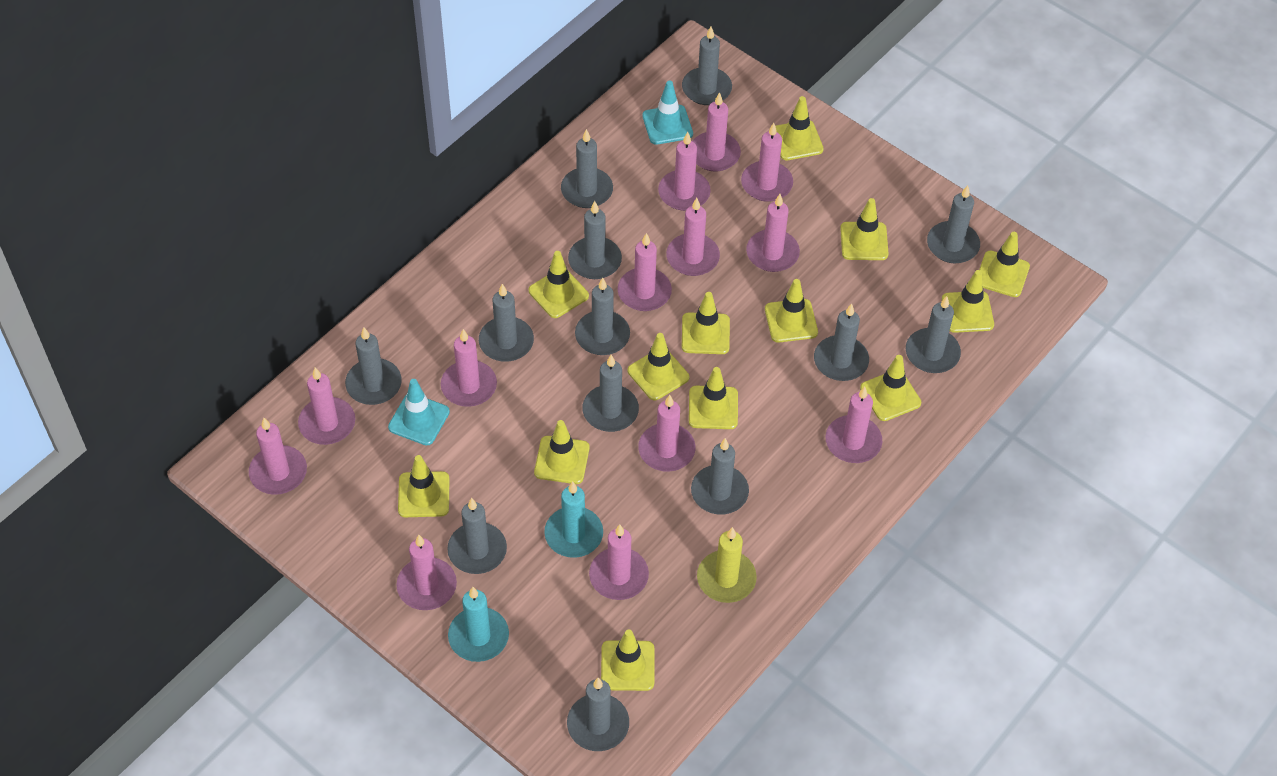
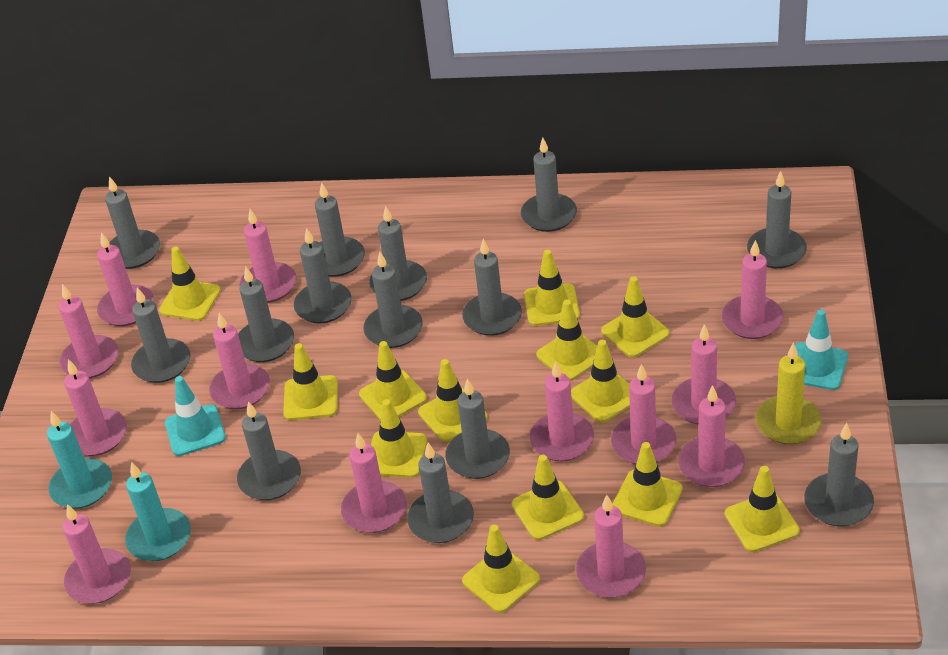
grey candle: [345,328,402,405] [447,498,507,574] [479,284,534,362] [561,129,613,208] [567,678,629,751] [568,201,622,279] [575,277,630,355] [583,355,639,432] [682,27,732,105] [691,438,749,515] [814,303,869,381] [906,296,961,373] [927,185,980,263] = 13 -> [105,176,160,269] [131,287,191,383] [237,401,301,500] [238,267,294,362] [294,228,352,324] [315,182,365,277] [363,252,423,348] [369,206,427,301] [407,443,474,543] [445,379,510,479] [462,239,522,336] [521,138,577,232] [747,171,807,268] [804,423,874,526] = 14

